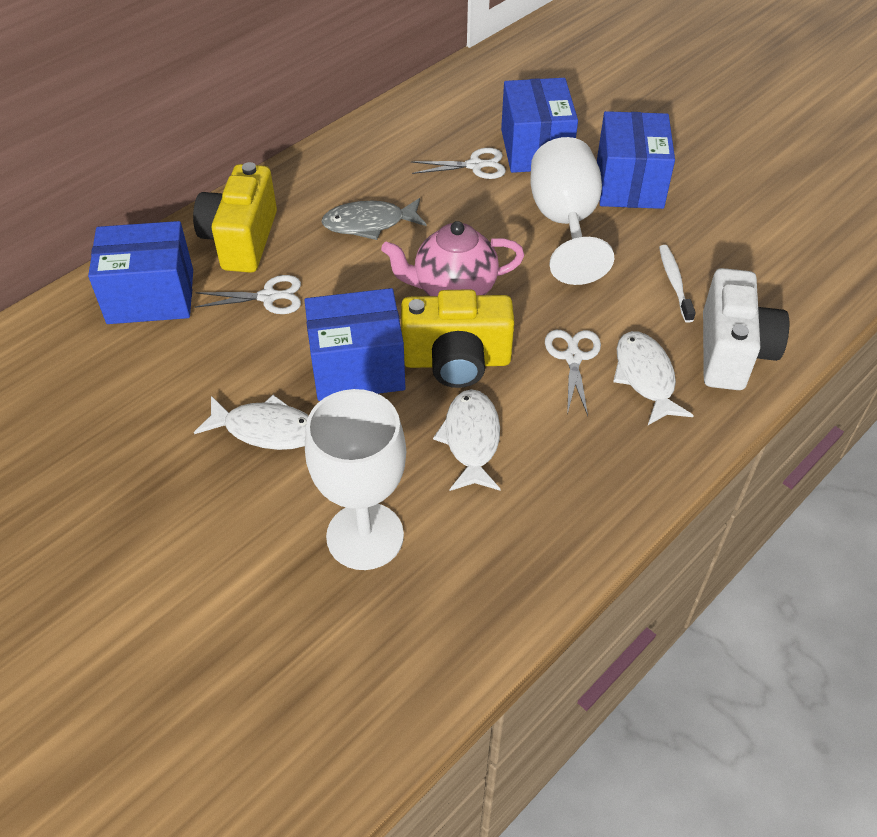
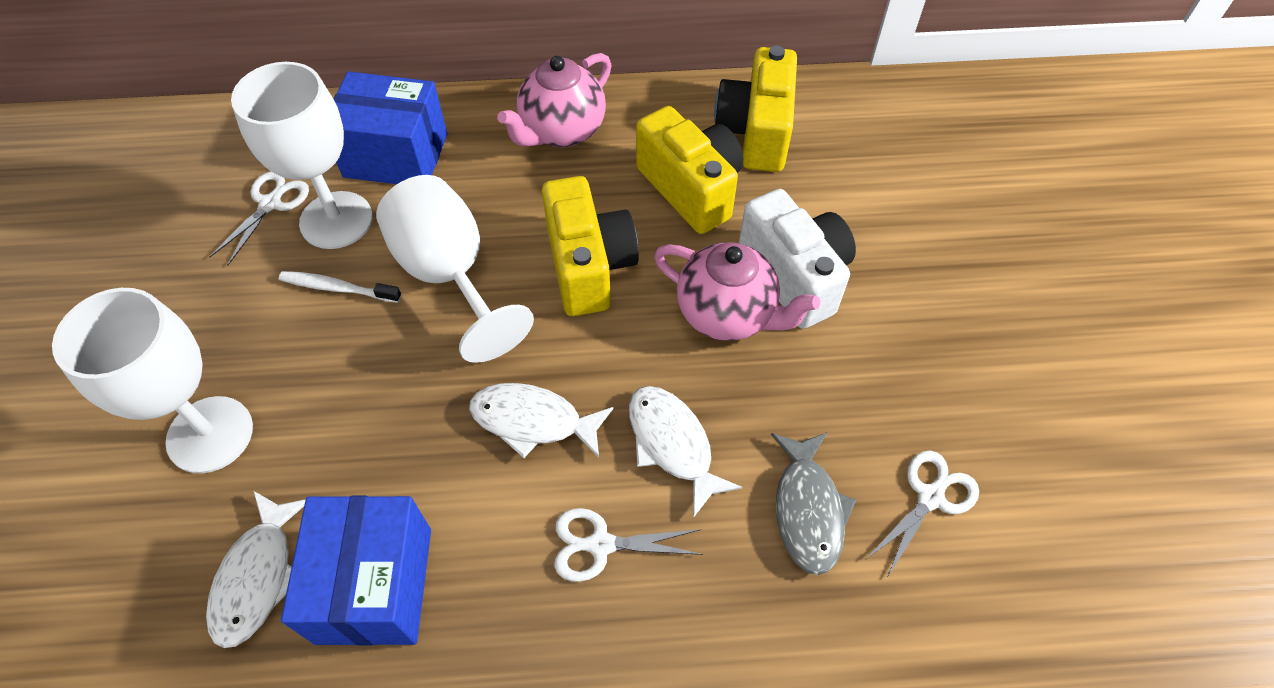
blue box: [88,221,193,324] [304,288,405,401] [501,78,578,173] [597,111,675,209] = 4 -> [281,496,431,646] [333,72,447,184] = 2
pink teapot: [381,221,524,296] = 1 -> [497,53,612,147] [654,242,820,341] = 2
white goblet: [305,389,406,570] [530,137,615,285] = 2 -> [52,288,253,473] [231,62,373,249] [376,175,534,363] = 3
yellow camera: [193,162,277,273] [401,289,514,388] = 2 -> [542,176,639,316] [636,106,743,234] [714,46,797,172] = 3

